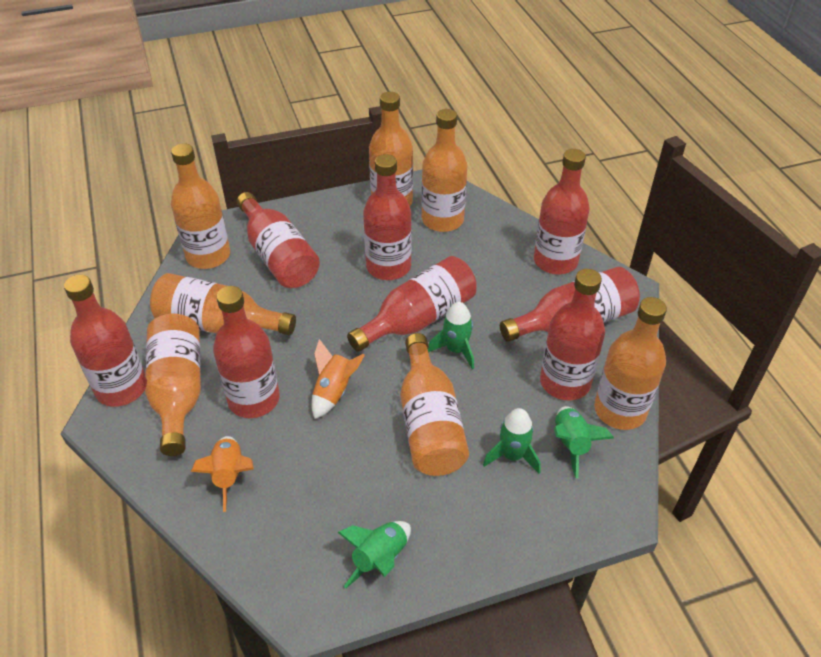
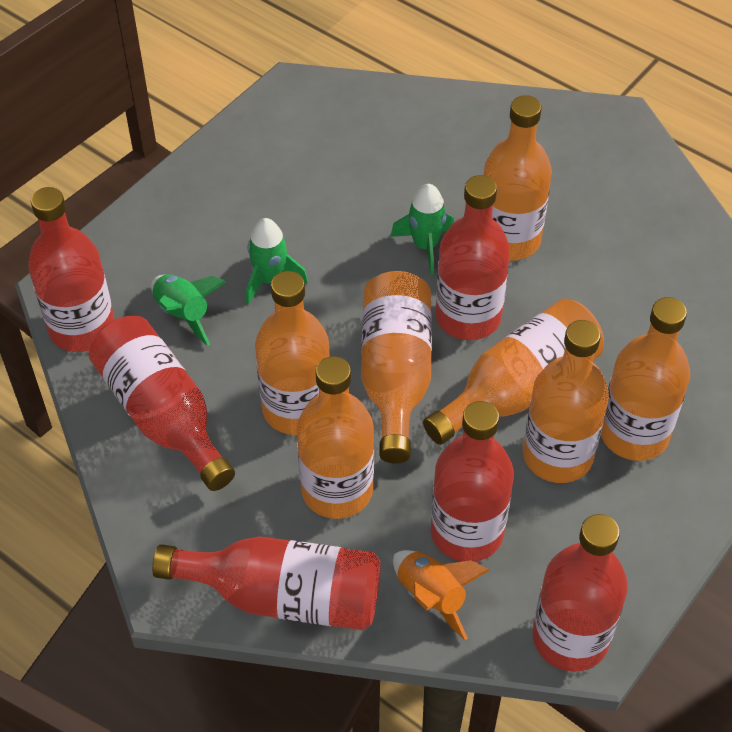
green rocket: [337,521,411,589] [428,302,474,369] [483,408,541,474] [554,406,614,478] = 4 -> [151,274,226,346] [246,218,308,305] [390,184,454,275] = 3
orange rocket: [191,436,254,512] [311,339,365,419] = 2 -> [393,550,490,640] = 1
red bottle: [64,275,145,407] [213,286,280,418] [237,192,320,288] [347,256,477,352] [363,154,412,280] [500,267,640,342] [534,149,590,274] [540,269,605,400] = 8 -> [28,187,115,352] [89,316,235,491] [152,536,381,630] [431,401,514,562] [435,175,510,340] [532,514,628,672] = 6

